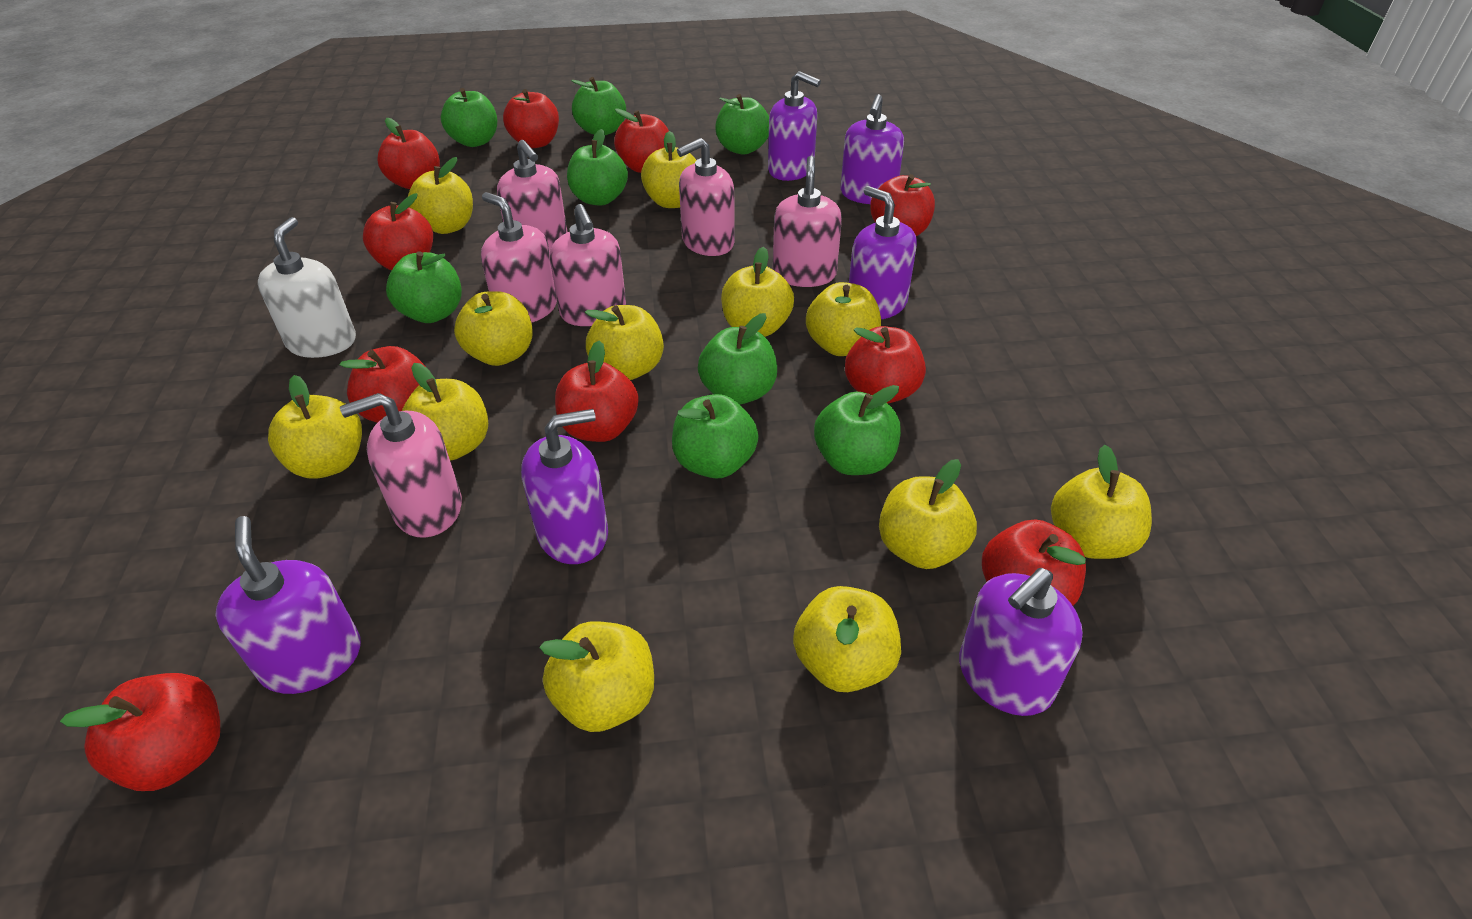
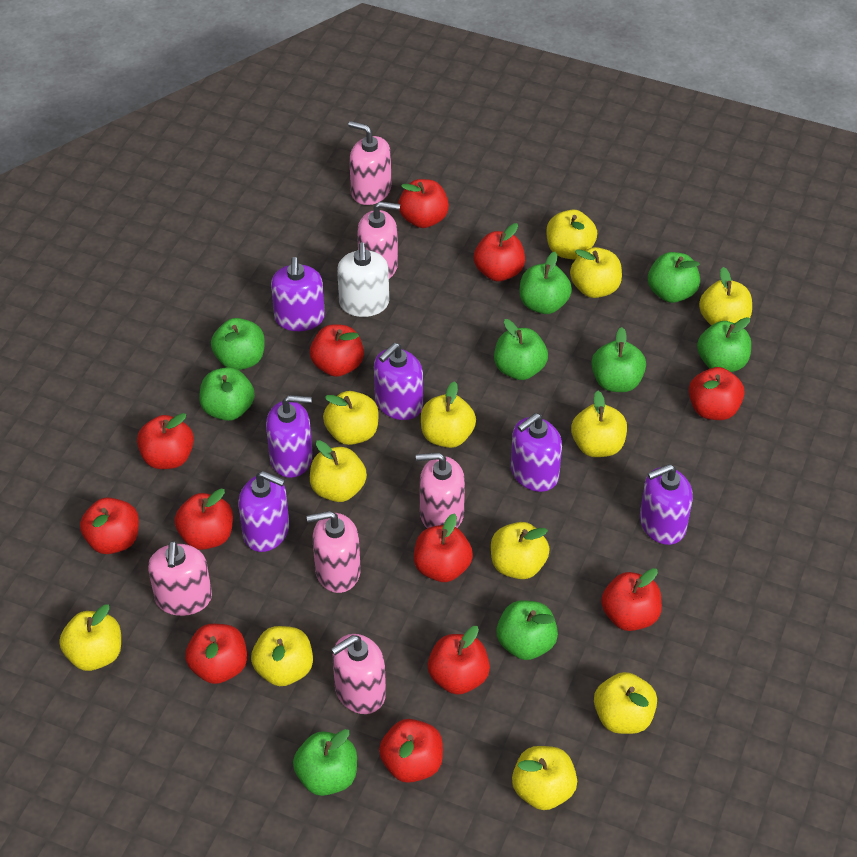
green apple: [386,251,462,323] [441,88,497,147] [567,129,628,206] [571,77,626,135] [672,394,759,479] [698,313,777,404] [715,94,769,154] [814,385,901,475] = 8 -> [199,367,255,421] [211,318,265,370] [293,729,357,796] [494,319,548,380] [496,600,558,660] [520,252,572,314] [591,327,646,392] [648,252,700,303] [697,317,751,372] = 9
red apple: [60,673,220,791] [340,346,427,423] [363,193,433,270] [378,118,440,189] [503,89,559,148] [555,341,638,442] [614,108,669,173] [845,326,926,403] [870,174,935,236] [982,519,1086,606] = 10 -> [80,497,139,554] [137,413,194,469] [175,489,233,550] [185,624,247,684] [310,324,364,377] [379,719,443,783] [398,179,449,228] [414,514,473,582] [428,626,490,695] [474,223,525,281] [601,568,662,631] [689,367,745,420] = 12

